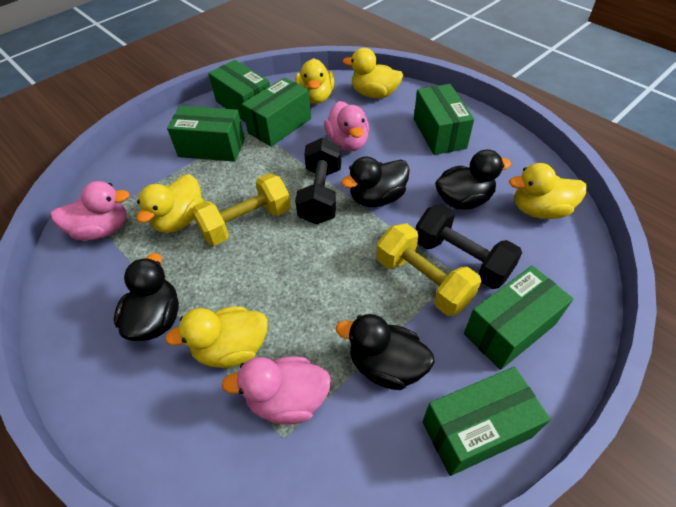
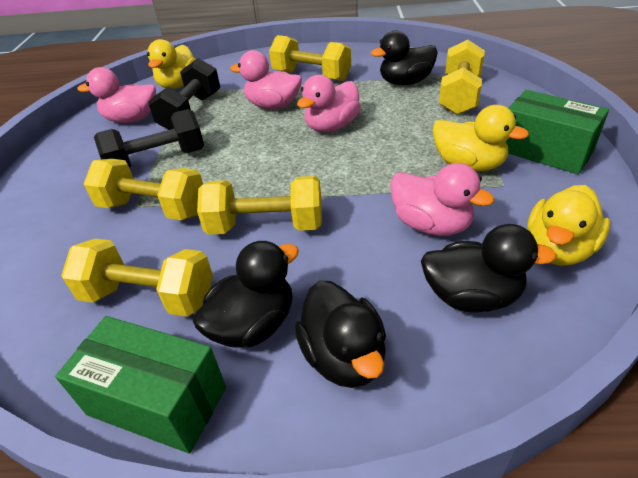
green box: [167,106,245,162] [208,60,270,122] [242,77,311,147] [414,84,474,155] [423,367,551,476] [464,266,573,370] = 6 -> [55,316,226,453] [505,90,609,174] = 2
pink duck: [51,181,130,241] [222,356,331,425] [324,101,369,151] = 3 -> [77,67,156,123] [230,50,302,109] [297,75,361,132] [390,163,495,236] = 4
yellow duck: [136,174,203,233] [165,306,268,368] [295,58,334,104] [343,48,403,99] [509,163,587,219] = 5 -> [147,39,196,89] [432,105,529,171] [527,185,610,266] = 3
yellow dumbbell: [191,173,291,246] [377,223,481,316] = 2 -> [61,239,213,317] [84,159,203,220] [197,176,322,235] [269,35,351,81] [439,40,485,115] = 5

